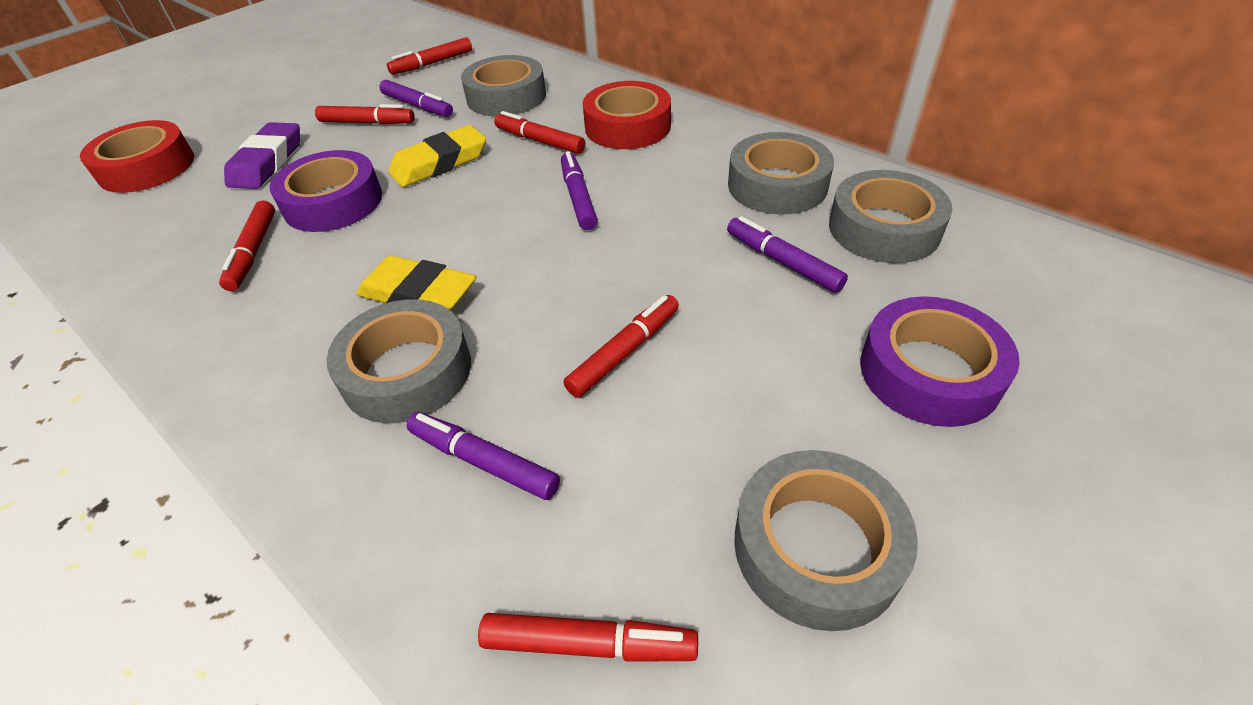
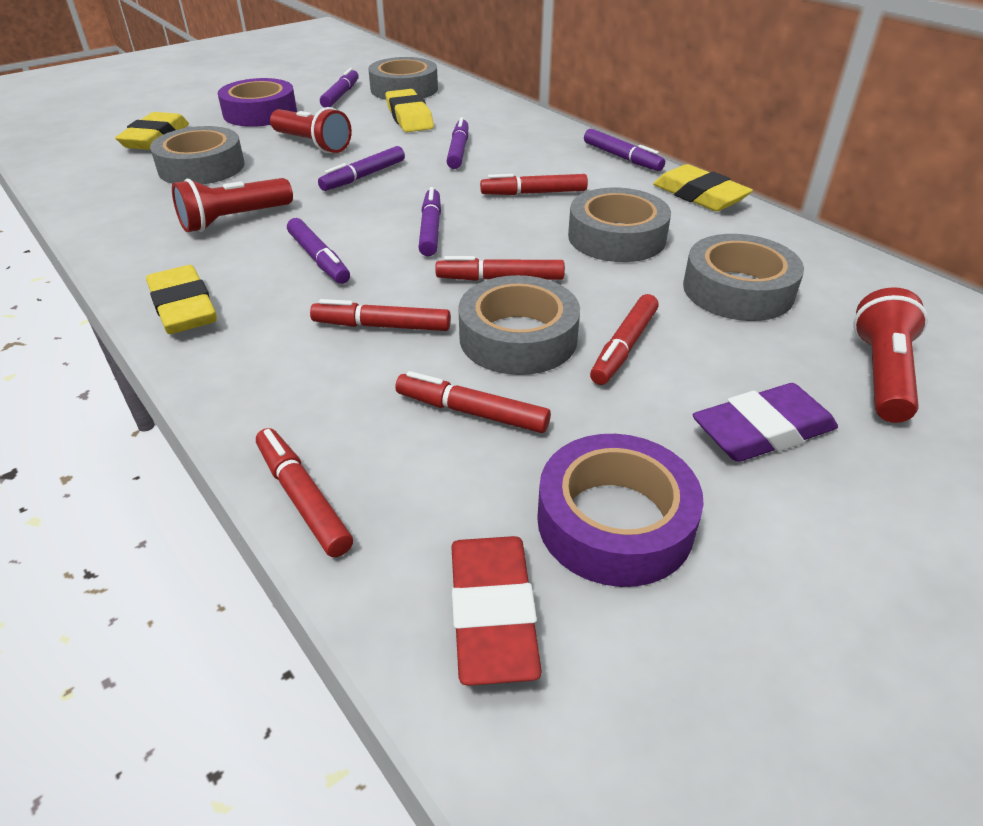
purple marker: [379,80,453,117] [407,412,560,500] [561,151,598,230] [727,216,848,293] = 4 -> [287,218,350,284] [318,146,405,191] [320,68,359,108] [418,187,441,256] [446,117,468,169] [584,129,665,171] = 6
red eraser: none = 0 -> [451,536,542,686] = 1
red flashlight: none = 0 -> [172,178,293,232] [270,107,352,153] [853,287,928,423] = 3
red tape: [80,120,194,193] [583,81,671,149] = 2 -> none = 0
yellow eraser: [356,255,476,311] [388,125,486,187] = 2 -> [115,112,189,150] [146,265,217,334] [386,89,434,132] [653,164,753,211] = 4

